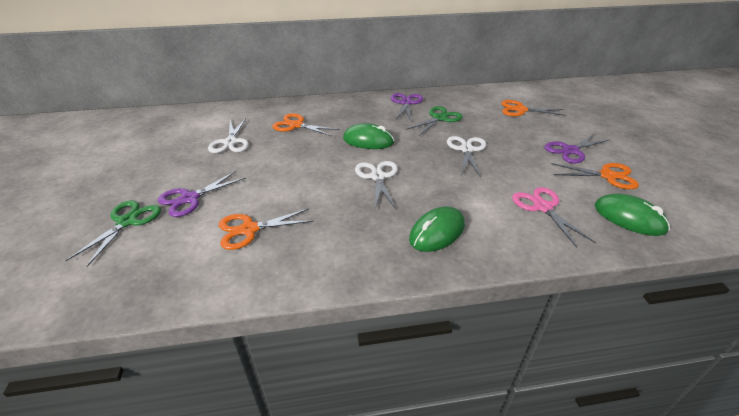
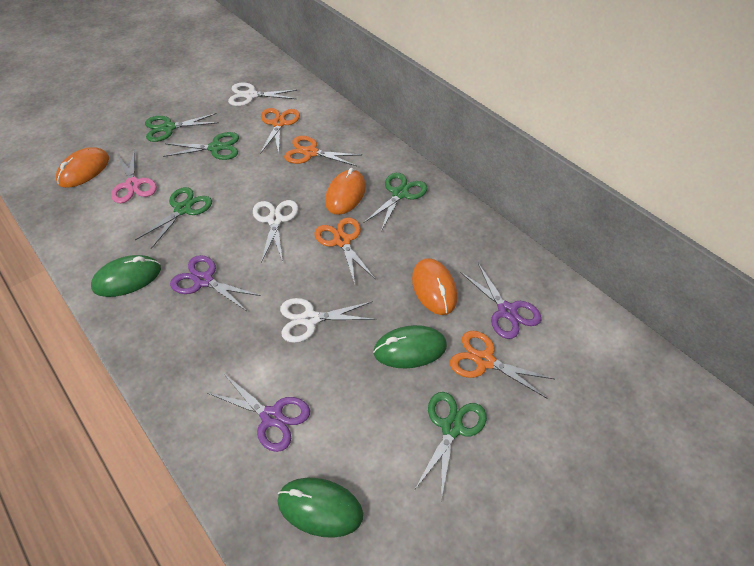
green scissors: [66,200,161,267] [406,106,463,136] = 2 -> [135,187,212,249] [145,113,219,142] [163,132,239,160] [364,173,428,231] [415,392,487,500] = 5
orange mouse: none = 0 -> [56,147,109,188] [325,168,366,215] [412,258,457,315] = 3

